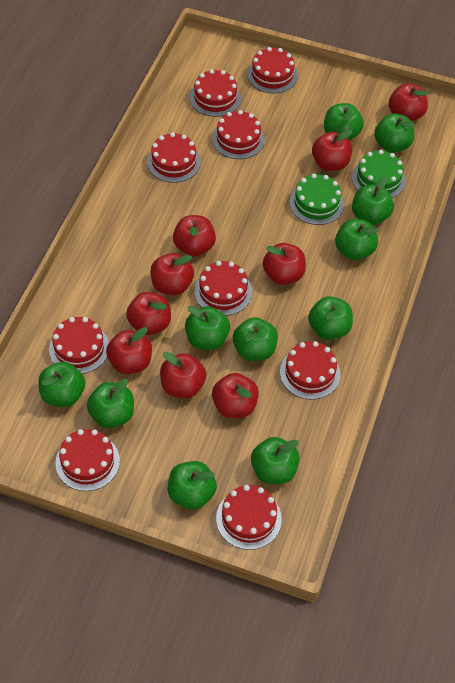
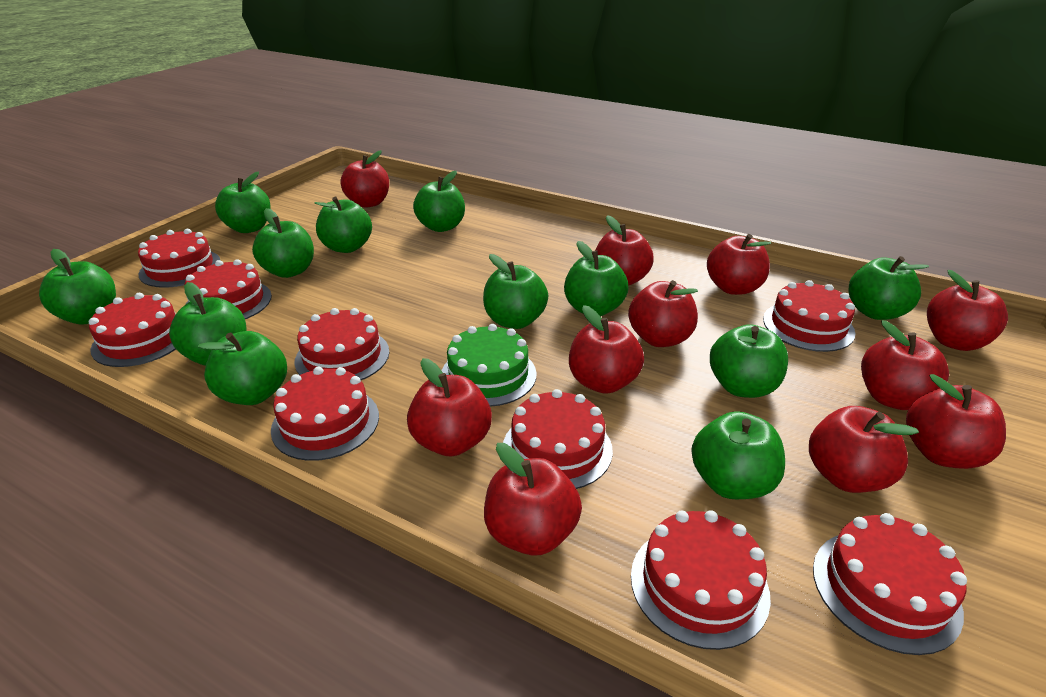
green apple: [38,362,85,407] [87,378,134,428] [168,461,217,509] [185,306,230,350] [233,317,278,361] [251,437,299,484] [308,296,353,340] [324,103,364,141] [335,219,379,260] [352,176,394,225] [374,113,415,153] = 11 -> [39,249,116,324] [169,282,247,366] [198,331,287,405] [215,171,271,233] [252,208,314,278] [314,197,372,253] [413,171,465,232] [483,254,548,329] [564,241,628,316] [691,411,785,499] [710,324,788,398] [849,256,929,320] = 12
green cake: [289,174,344,225] [352,150,406,198] = 2 -> [442,324,537,407] = 1
red apple: [106,327,152,374] [126,292,171,335] [151,253,194,295] [160,352,206,398] [173,215,216,257] [212,373,259,418] [263,243,306,285] [312,130,352,171] [389,83,429,121] = 9 -> [340,150,389,208] [407,358,492,456] [484,443,582,556] [569,305,644,394] [595,215,654,286] [628,280,698,347] [707,234,771,295] [809,406,919,493] [861,320,949,410] [906,374,1006,469] [927,270,1008,351] = 11

